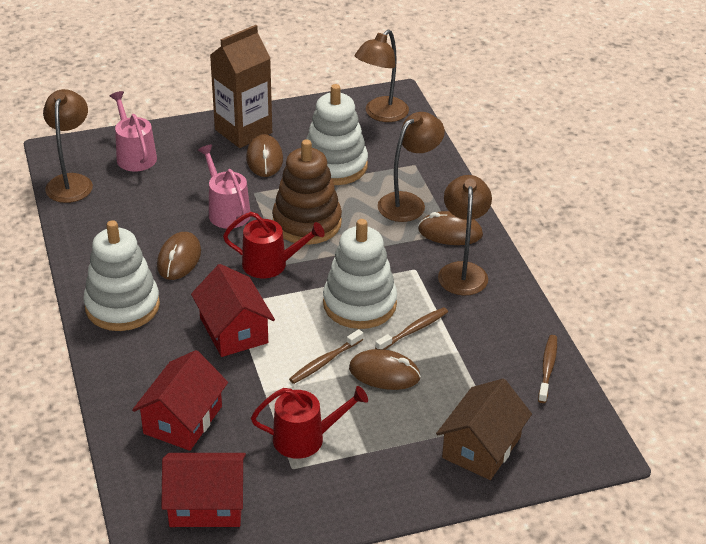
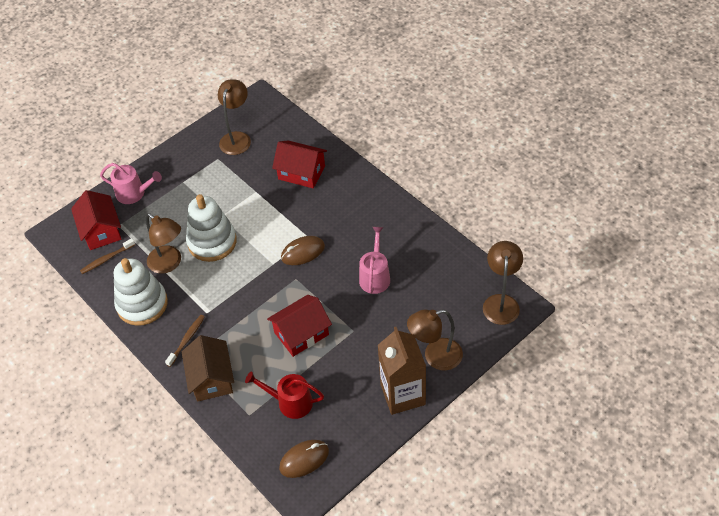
brown mouse: [157,232,201,280] [246,134,283,177] [349,349,421,390] [418,211,483,245] = 4 -> [279,440,329,478] [281,236,325,265] = 2
brown stacking toy: [272,139,342,245] = 1 -> none = 0
brown toothbrush: [289,329,363,384] [375,307,448,350] [538,335,557,403] = 3 -> [80,238,135,274] [165,315,205,367] = 2
red watering can: [223,212,325,278] [251,386,368,459] = 2 -> [245,371,324,419] = 1
white stacking toy: [83,220,160,331] [306,84,368,185] [323,219,397,329] = 3 -> [114,258,168,326] [186,194,237,262] = 2

